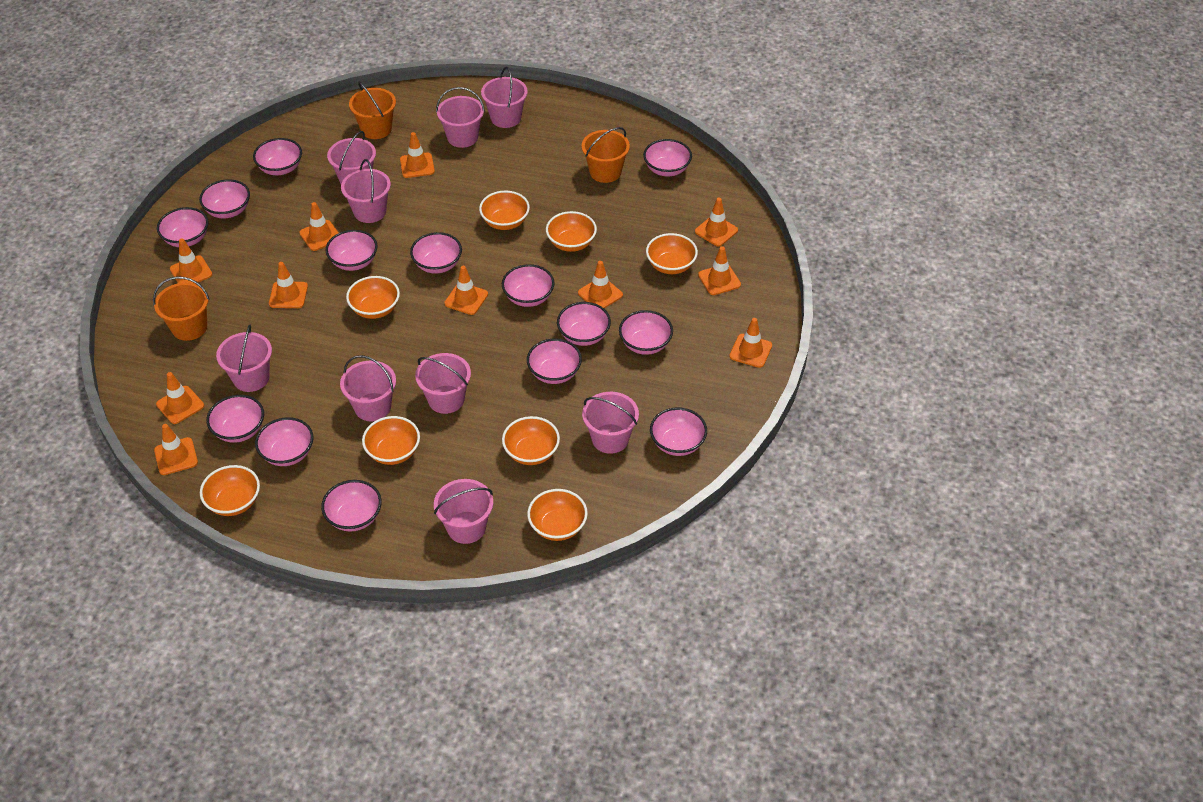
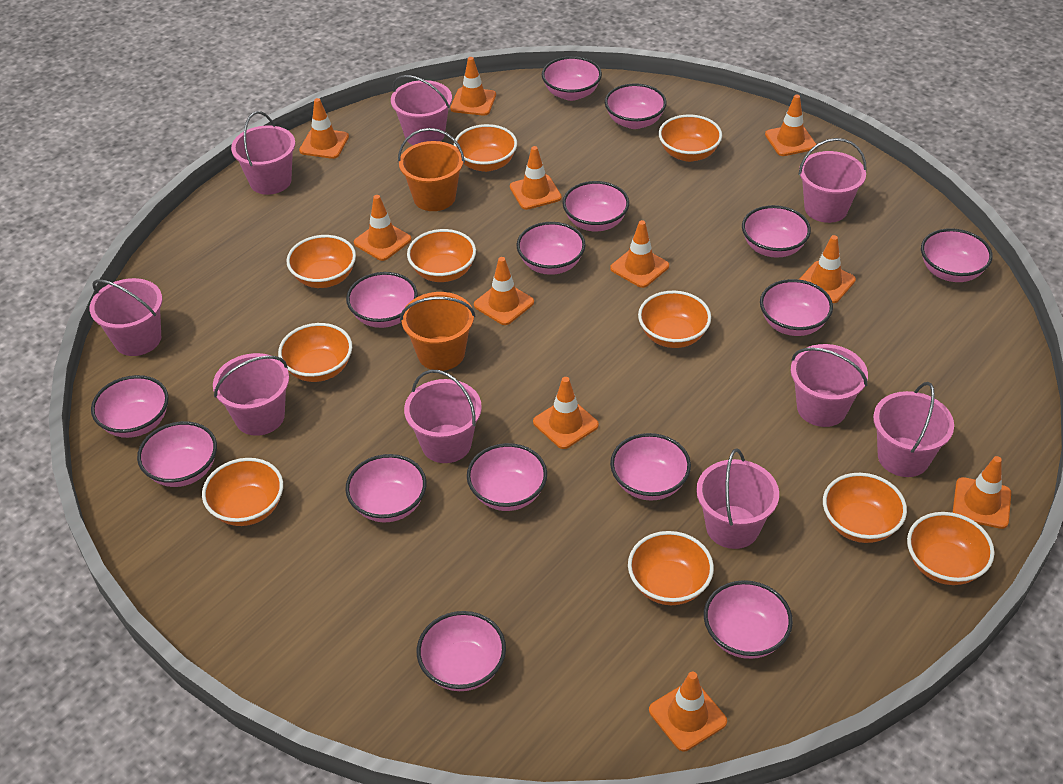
orange bowl: [200,465,260,516] [346,276,400,319] [362,416,420,465] [479,191,530,230] [502,416,560,465] [527,489,588,541] [546,211,597,252] [646,233,698,274] = 8 -> [202,458,283,526] [278,323,352,382] [286,235,356,288] [407,229,476,282] [454,124,517,172] [628,531,714,605] [638,291,711,348] [659,115,722,162] [823,473,907,543] [907,512,994,585] = 10
orange bucket: [153,277,210,341] [349,81,396,139] [582,127,630,183] = 3 -> [398,128,465,211] [400,292,475,371] = 2
pink bowl: [157,207,209,247] [199,179,250,218] [206,395,264,443] [253,138,302,175] [255,417,314,466] [321,480,382,532] [325,230,378,271] [410,232,462,274] [502,264,554,307] [527,339,582,384] [557,302,611,346] [619,310,673,355] [643,139,692,176] [650,407,707,456] = 14 -> [91,375,169,438] [137,421,217,487] [345,454,427,522] [346,272,418,328] [417,611,506,691] [467,443,547,511] [517,222,586,275] [542,56,602,101] [562,181,629,231] [605,83,666,129] [610,433,691,500] [704,580,793,659] [742,205,811,258] [760,279,833,336] [921,228,993,282] = 15

